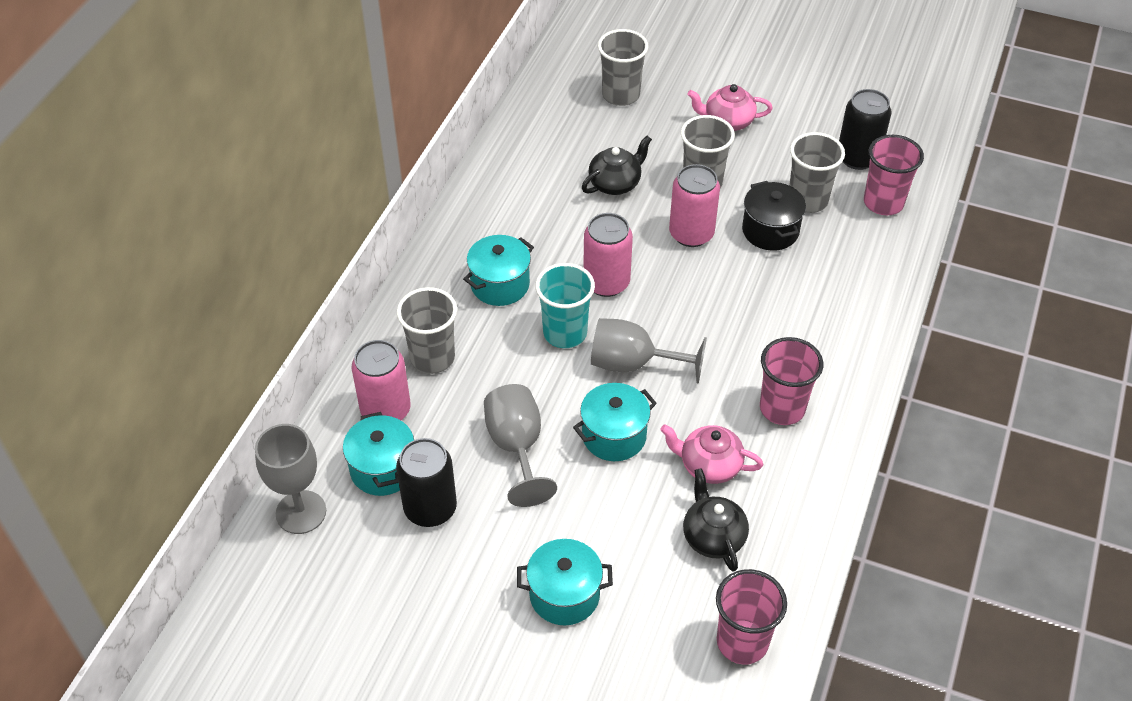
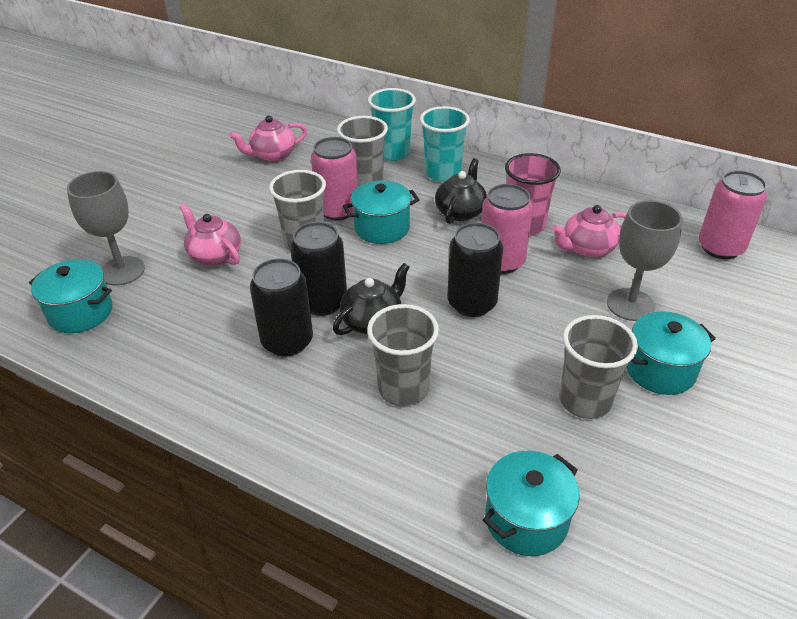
black can: [396,438,457,527] [839,89,891,170] = 2 -> [250,259,313,356] [290,222,347,316] [447,223,503,317] = 3
black pot: [742,181,806,251] = 1 -> none = 0
grey goblet: [255,424,326,534] [484,384,557,507] [591,318,707,384] = 3 -> [67,171,145,286] [607,200,683,321] = 2
pink cup: [716,569,787,664] [760,337,823,425] [864,135,924,215] = 3 -> [505,153,561,235] = 1
pink teapot: [660,424,763,484] [687,84,773,131] = 2 -> [180,204,241,266] [229,115,307,162] [552,205,627,258] = 3
turquoise cup: [535,263,595,348] = 1 -> [368,88,416,161] [420,106,470,182] = 2

